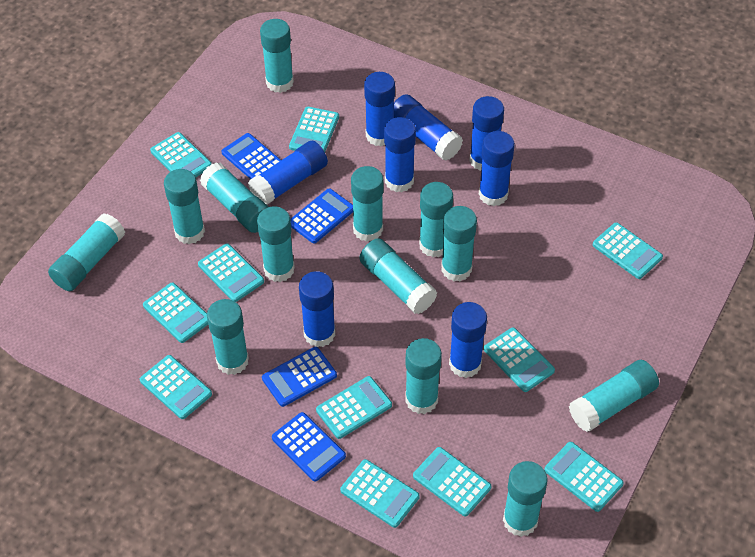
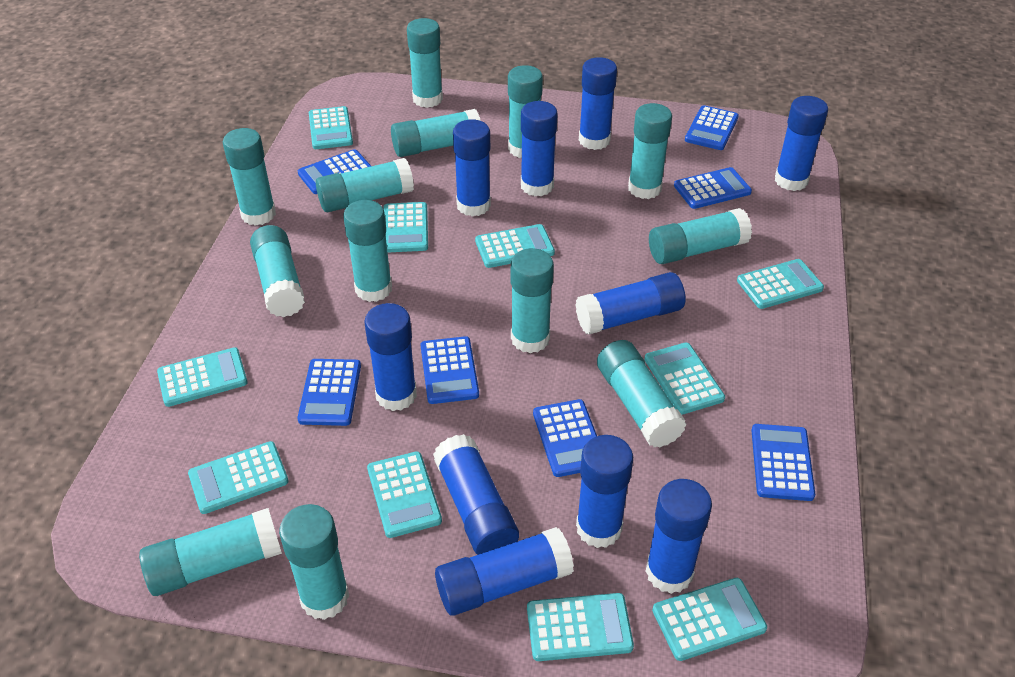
blue calculator: [222,133,281,179] [262,347,337,407] [272,412,346,482] [291,189,353,243] = 4 -> [297,359,361,426] [298,149,371,194] [420,336,479,404] [533,399,597,477] [674,167,752,209] [685,105,739,150] [751,424,815,501] = 7
blue glue stick: [248,141,328,205] [299,271,335,347] [364,72,395,146] [384,117,416,192] [394,94,463,161] [449,302,487,378] [469,96,504,171] [479,131,515,206] = 8 -> [364,303,417,411] [433,434,519,555] [435,527,574,616] [453,119,491,217] [521,101,558,196] [576,272,685,334] [576,435,633,548] [579,57,617,150] [645,479,712,594] [775,96,828,191] = 10
turquoise calculator: [140,355,212,419] [143,283,208,343] [150,132,212,177] [198,243,264,302] [289,107,339,152] [316,376,392,439] [340,459,420,528] [413,447,492,516] [484,327,555,392] [544,442,624,512] [593,223,663,279] = 11 -> [157,347,248,407] [188,441,289,514] [309,106,353,149] [367,451,442,538] [384,202,428,253] [475,224,555,268] [527,593,634,661] [644,343,725,414] [652,578,767,661] [737,259,824,309] = 10

